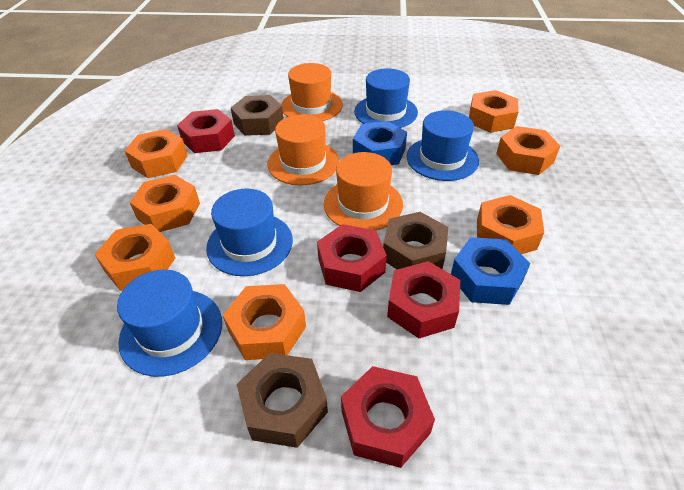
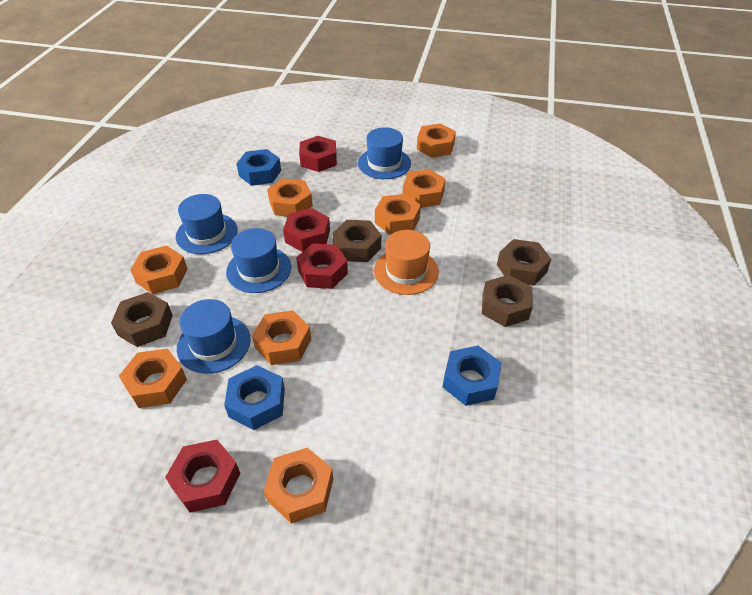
blue nut: [353,121,407,165] [451,237,530,305] = 2 -> [224,365,285,430] [236,149,281,186] [443,346,502,406] = 3
brown nut: [231,95,284,136] [237,353,328,448] [383,212,448,269] = 3 -> [111,292,173,347] [332,220,381,262] [482,275,533,327] [497,239,551,286] = 4
orange hat: [267,115,339,185] [281,63,343,121] [324,152,403,230] = 3 -> [374,230,439,295] = 1
orange nut: [94,224,175,291] [125,129,188,178] [130,175,200,232] [223,284,306,360] [469,90,518,133] [477,195,544,254] [496,126,560,175] = 7 -> [119,349,187,408] [130,245,187,294] [252,310,311,365] [264,448,333,524] [267,178,313,217] [375,194,421,235] [403,169,446,208] [417,123,456,158] = 8

